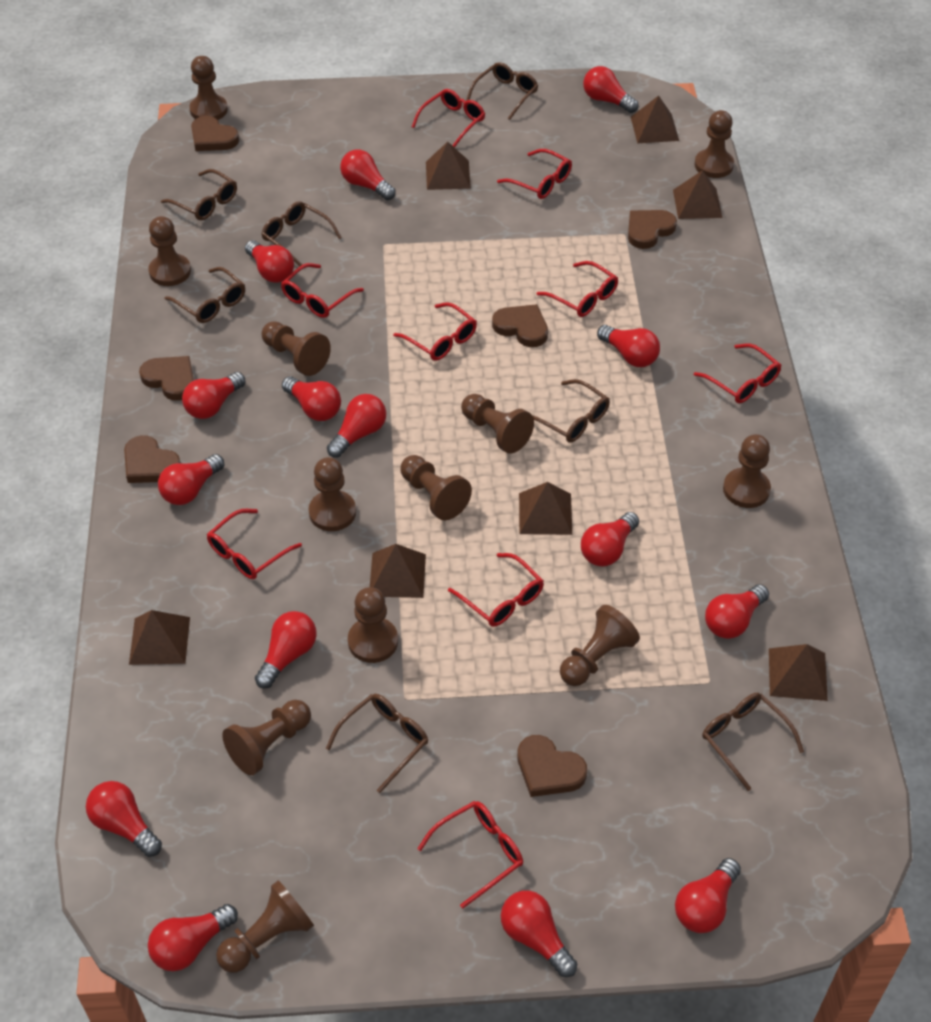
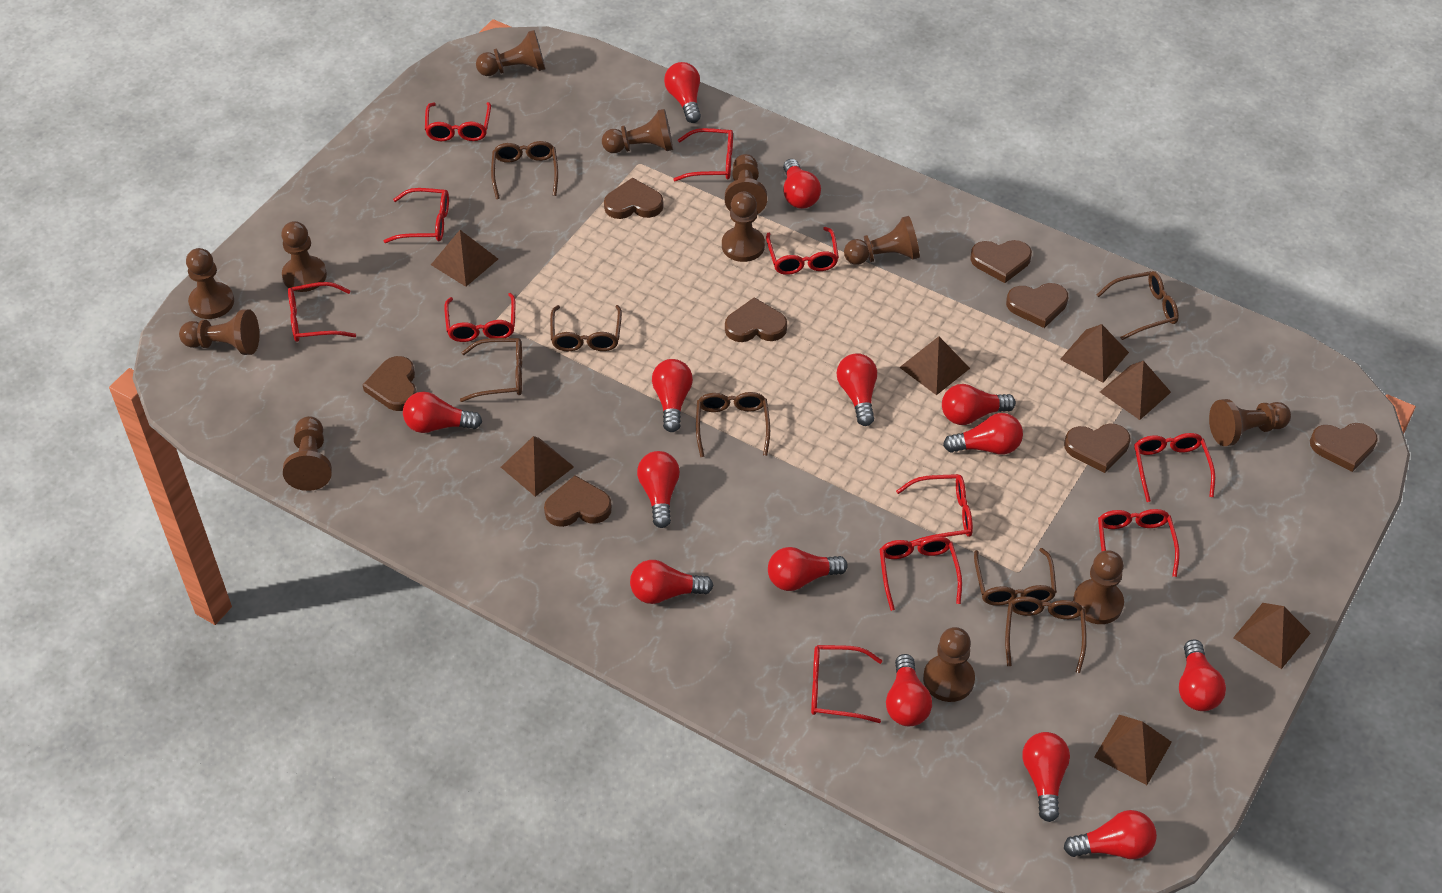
brown heart: [124,435,181,483] [139,356,194,401] [191,116,239,151] [492,304,548,347] [517,735,587,797] [628,210,677,249] = 6 -> [363,356,417,411] [544,475,612,527] [604,178,663,219] [725,297,787,342] [970,240,1032,283] [1006,283,1068,328] [1064,423,1130,473] [1310,423,1378,472] = 8
red glasses: [207,509,302,579] [281,263,364,318] [393,302,477,361] [412,89,485,148] [417,801,523,909] [448,553,544,627] [497,149,572,199] [537,261,618,317] [694,343,781,403] = 9 -> [288,282,356,342] [384,188,449,243] [425,102,491,141] [444,293,515,342] [673,128,733,181] [766,227,839,275] [811,645,882,723] [879,536,962,611] [896,474,973,543] [1098,509,1180,577] [1134,433,1215,502] = 11
red light bulb: [86,781,162,857] [148,904,238,971] [158,454,224,505] [182,372,245,419] [245,240,294,283] [255,611,317,689] [282,376,341,421] [327,394,386,458] [340,150,396,200] [501,890,577,977] [581,512,639,566] [583,66,638,113] [597,325,660,367] [675,858,741,933] [705,584,769,639] = 15 -> [403,392,482,433] [630,560,713,604] [637,451,680,528] [652,359,693,432] [664,62,701,123] [768,547,848,591] [783,159,821,209] [837,353,877,426] [886,654,932,726] [942,384,1016,425] [943,413,1023,455] [1023,732,1070,822] [1064,810,1157,859] [1179,639,1226,711] = 14

